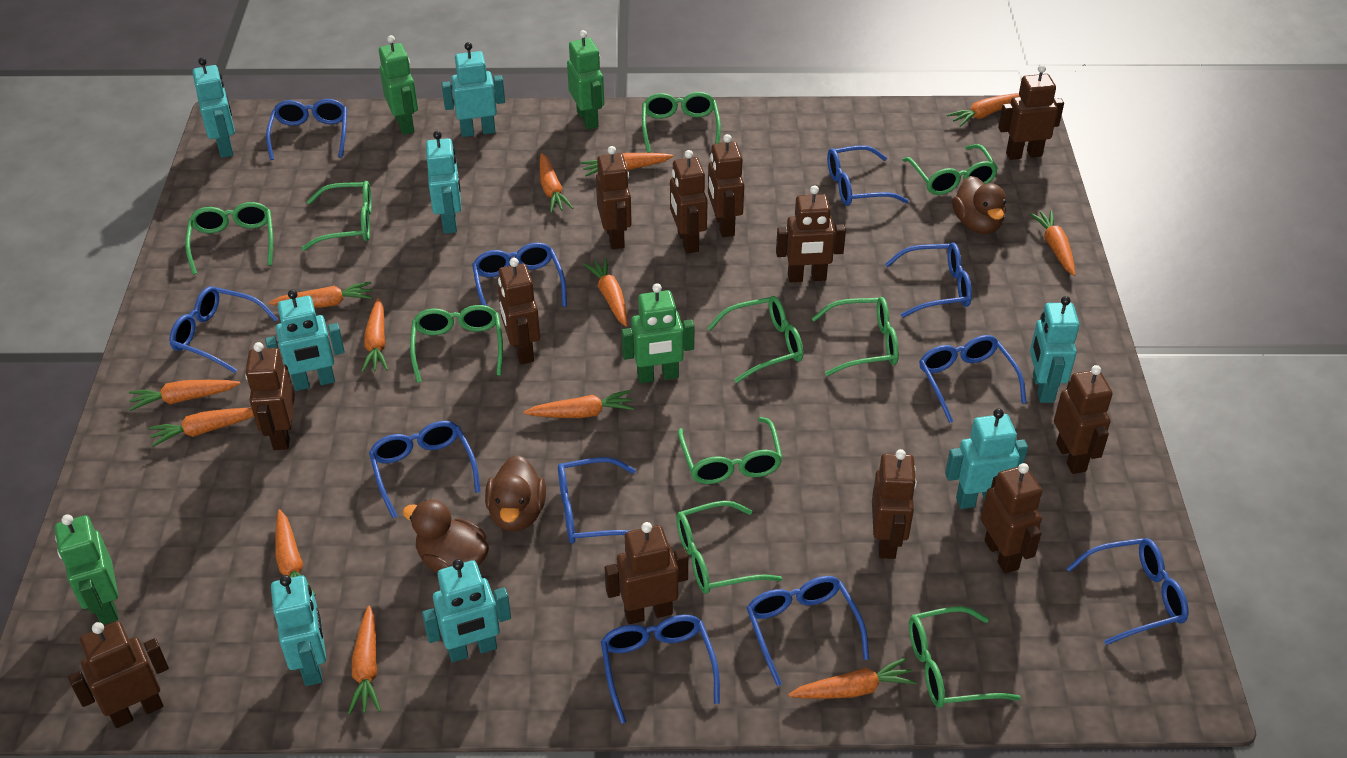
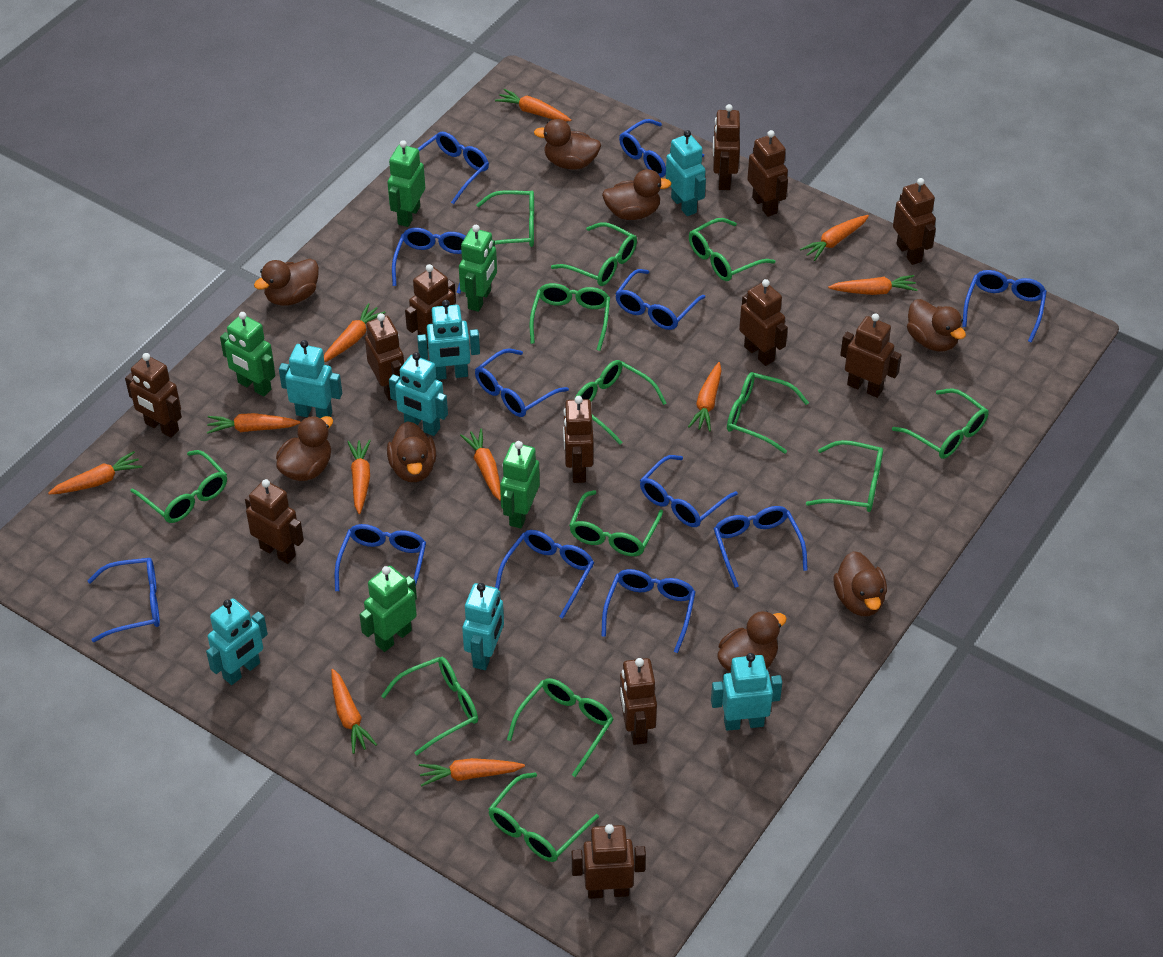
blue glasses: [169,286,278,373] [266,99,347,160] [369,421,481,518] [472,242,567,307] [558,457,636,544] [601,615,720,724] [747,576,869,686] [827,145,908,206] [885,243,972,318] [919,335,1026,423] [1066,538,1189,645] = 11 -> [87,558,160,642] [335,524,426,591] [392,228,466,294] [417,132,489,204] [475,348,569,417] [495,530,594,619] [601,569,696,653] [615,269,705,330] [619,119,704,177] [640,455,738,527] [714,506,808,588] [962,270,1047,343] = 12
brown duck: [403,500,489,573] [485,455,546,532] [952,176,1006,234] = 3 -> [254,259,319,306] [276,416,333,481] [387,421,436,482] [534,119,601,170] [602,169,672,220] [717,611,787,673] [834,551,887,616] [907,299,966,351] = 8
green glasses: [185,202,273,275] [302,181,372,251] [410,305,503,383] [642,92,721,153] [676,501,782,594] [678,417,783,484] [707,296,803,383] [812,297,899,376] [903,144,998,195] [909,606,1021,708] = 10 -> [130,450,227,523] [381,657,478,756] [476,190,534,247] [488,773,599,862] [507,678,613,777] [529,283,610,351] [551,222,637,286] [569,490,663,556] [574,360,666,445] [689,218,775,281] [727,372,809,454] [806,440,883,512] [892,388,988,459] = 13
green robot: [55,514,118,625] [379,35,418,135] [567,30,604,129] [621,283,695,383] = 4 -> [220,312,275,396] [359,566,417,652] [387,140,425,227] [459,225,497,312] [500,441,540,529] = 5
orange carrot: [129,380,240,411] [148,408,254,447] [269,281,373,308] [275,509,316,596] [348,605,381,715] [361,298,388,373] [524,390,634,418] [540,153,573,213] [581,153,673,176] [583,258,628,327] [788,657,917,699] [947,93,1020,127] [1029,210,1075,276] = 13 -> [48,451,142,495] [207,413,301,434] [324,303,386,363] [331,669,377,754] [347,439,371,514] [419,758,525,787] [460,428,501,501] [495,89,571,121] [688,362,722,432] [800,215,869,261] [828,275,918,295] = 11
turquoise robot: [192,57,235,158] [265,290,345,391] [271,575,326,686] [422,559,511,662] [426,131,461,234] [441,42,505,137] [945,408,1028,509] [1030,296,1079,403] = 8 -> [206,598,268,685] [279,340,342,418] [389,352,448,436] [417,300,480,380] [462,583,504,670] [666,130,706,216] [711,653,782,731] = 7

